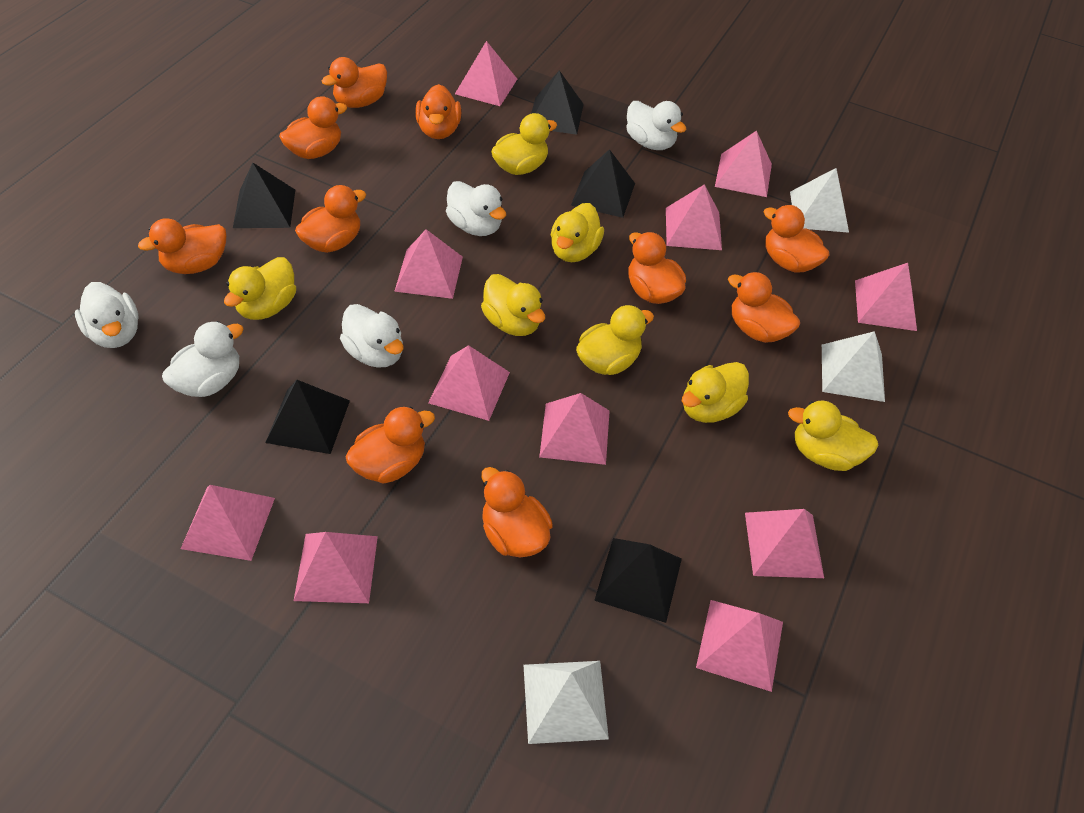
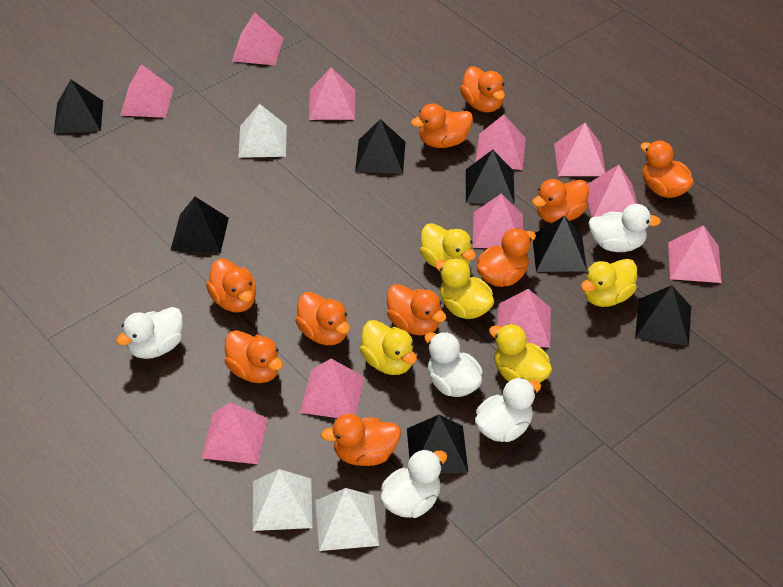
black pyramid: [233,163,295,228] [265,380,350,454] [531,70,584,135] [571,149,635,218] [594,538,682,623] = 5 -> [54,80,103,134] [171,197,229,254] [355,119,405,174] [407,415,468,474] [466,150,515,205] [533,216,587,272] [635,285,691,346] = 7
yellow duck: [224,257,296,320] [481,274,545,336] [491,113,557,175] [551,203,604,262] [576,305,654,375] [682,362,749,423] [788,400,879,471] = 7 -> [360,320,417,375] [420,223,476,269] [435,258,494,319] [489,324,552,383] [581,259,637,307] = 5

